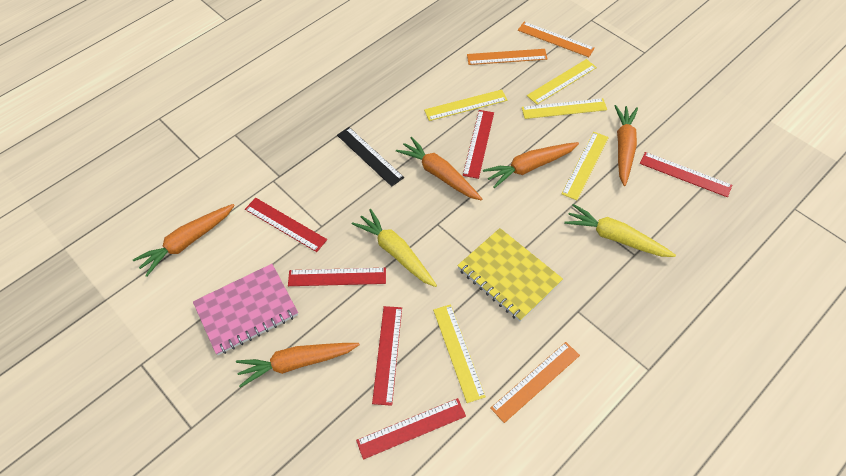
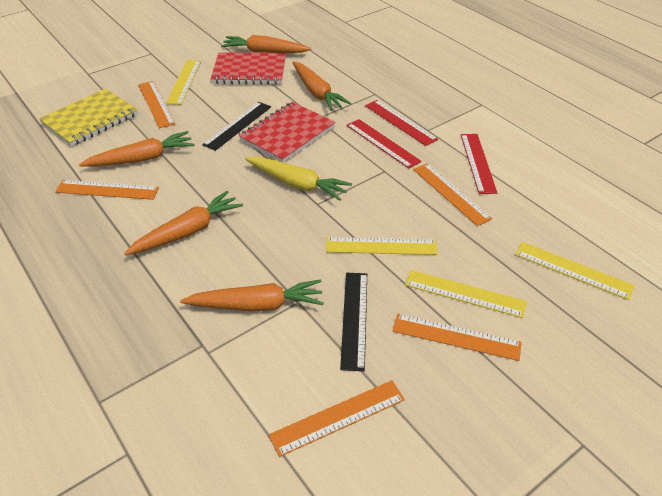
black ruler: [337,127,404,187] = 1 -> [202,102,271,151] [340,273,367,371] = 2
orange ruler: [467,49,547,65] [490,342,580,423] [518,22,595,57] = 3 -> [55,180,159,200] [138,81,175,128] [269,380,405,457] [392,314,522,361] [413,163,492,226] = 5
pink notebook: [193,264,298,355] = 1 -> none = 0
red notebook: none = 0 -> [211,52,286,85] [239,102,335,162] = 2
red ruler: [245,198,327,252] [288,268,386,286] [356,398,466,460] [372,306,402,406] [463,110,494,179] [640,152,732,197] = 6 -> [346,119,422,169] [365,100,438,146] [461,134,497,194] = 3
yellow carrot: [352,209,437,287] [564,204,676,257] = 2 -> [245,157,352,201] = 1
yellow ruler: [424,90,507,121] [433,304,486,403] [522,98,607,119] [527,59,597,105] [562,132,609,200] = 5 -> [166,60,201,105] [326,237,438,255] [405,270,527,318] [515,242,635,300] = 4

